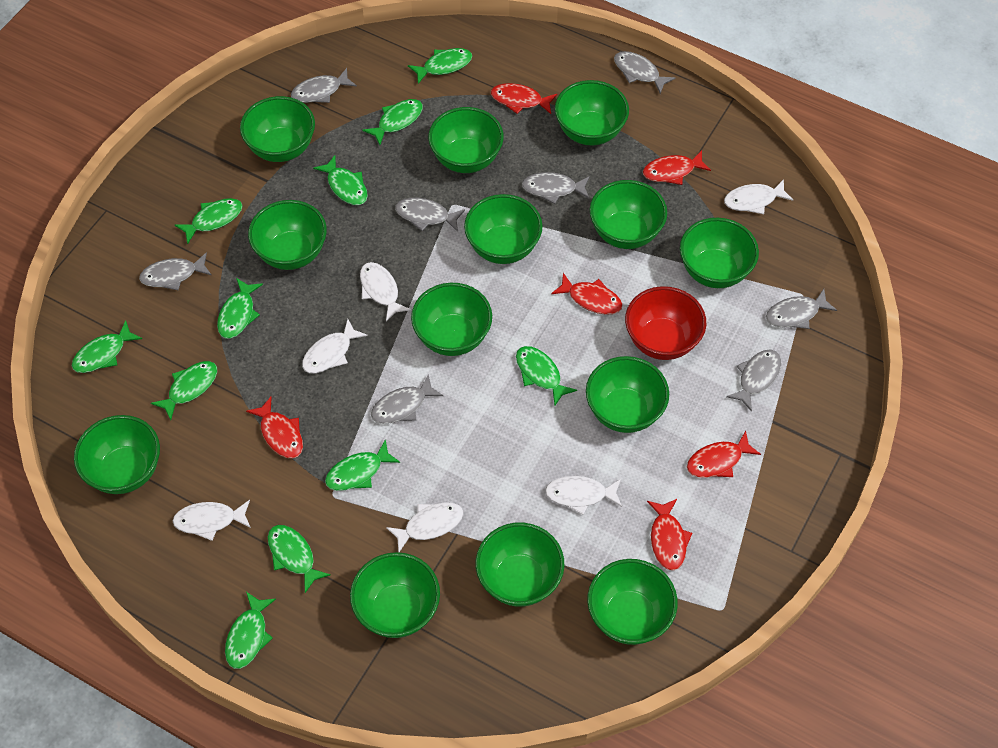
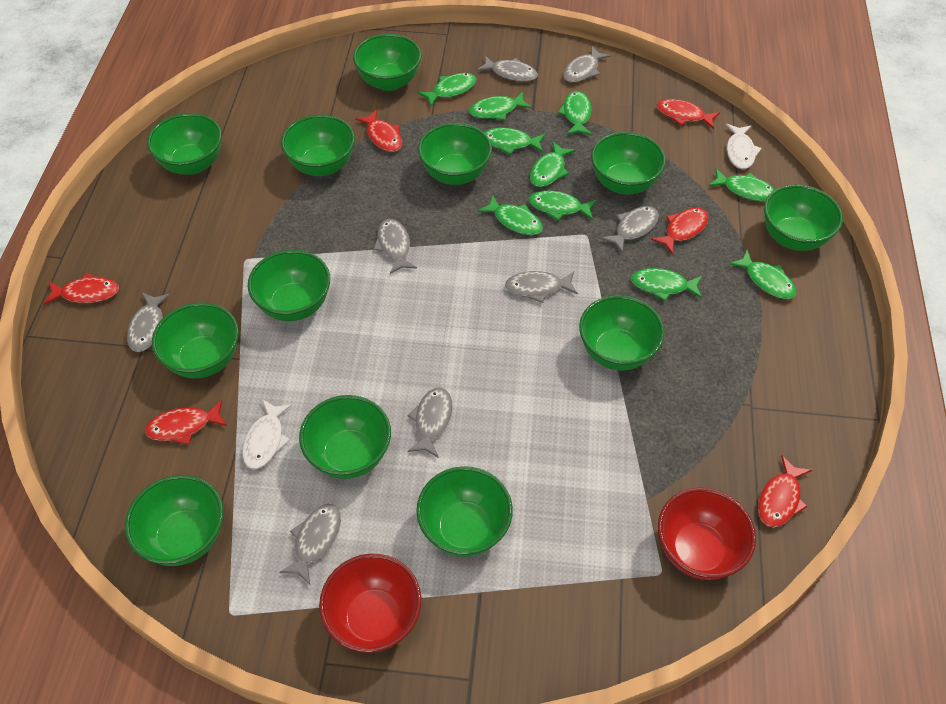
green bowl: [74,415,160,494] [240,96,315,162] [248,200,327,270] [350,552,440,638] [411,283,492,356] [428,107,504,173] [464,194,543,264] [476,522,564,607] [555,80,629,146] [586,356,669,433] [587,559,678,645] [590,180,667,249] [680,218,759,288] = 13 -> [125,475,223,566] [147,113,222,175] [152,302,239,378] [248,250,330,321] [281,115,355,176] [299,395,391,479] [353,34,421,91] [416,466,513,557] [418,123,492,185] [579,295,665,370] [591,132,666,194] [764,185,843,251] = 12
green fish: [72,320,142,373] [151,361,217,420] [175,198,242,244] [217,278,263,339] [225,592,276,669] [268,525,331,593] [313,155,368,205] [325,439,400,491] [363,99,423,145] [408,48,472,84] [516,346,577,406] = 11 -> [418,73,476,106] [469,92,532,120] [478,195,543,235] [484,128,545,155] [529,191,597,221] [530,142,576,187] [558,91,592,135] [631,268,702,301] [709,168,775,202] [729,250,796,299] = 10
red bowl: [625,286,706,360] = 1 -> [319,554,422,653] [658,488,756,580] = 2
white fish: [173,500,251,541] [302,319,368,373] [360,262,411,322] [386,502,464,553] [545,476,622,515] [724,179,793,214] = 6 -> [242,399,292,469] [726,124,762,169] = 2

